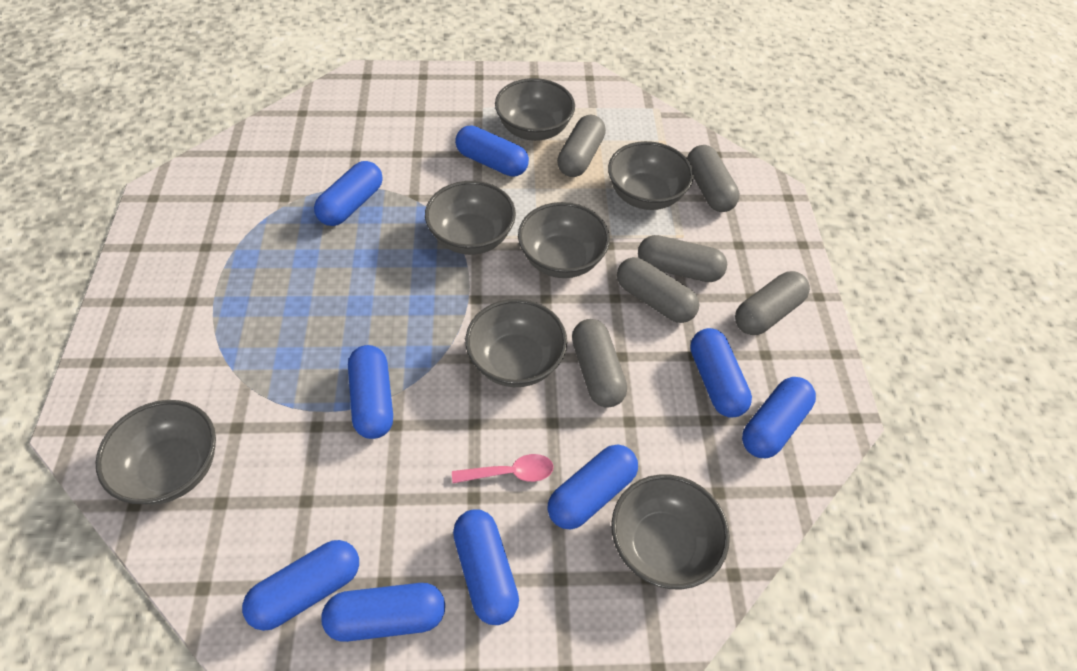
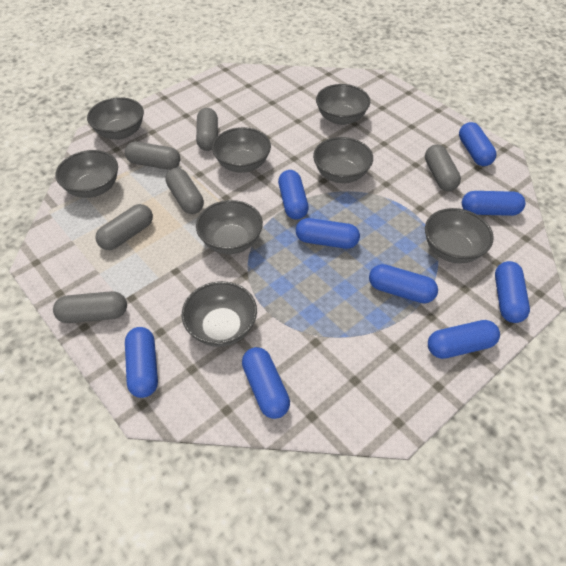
grey bowl: [96,400,216,505] [425,181,516,255] [465,299,567,387] [495,78,575,141] [518,202,610,278] [608,141,694,210] [611,474,730,589] = 7 -> [55,150,118,198] [87,97,144,140] [182,281,257,347] [196,200,263,254] [212,127,271,173] [313,137,373,183] [316,84,370,125] [425,208,494,263] = 8
pink spoon: [452,454,553,483] = 1 -> none = 0

